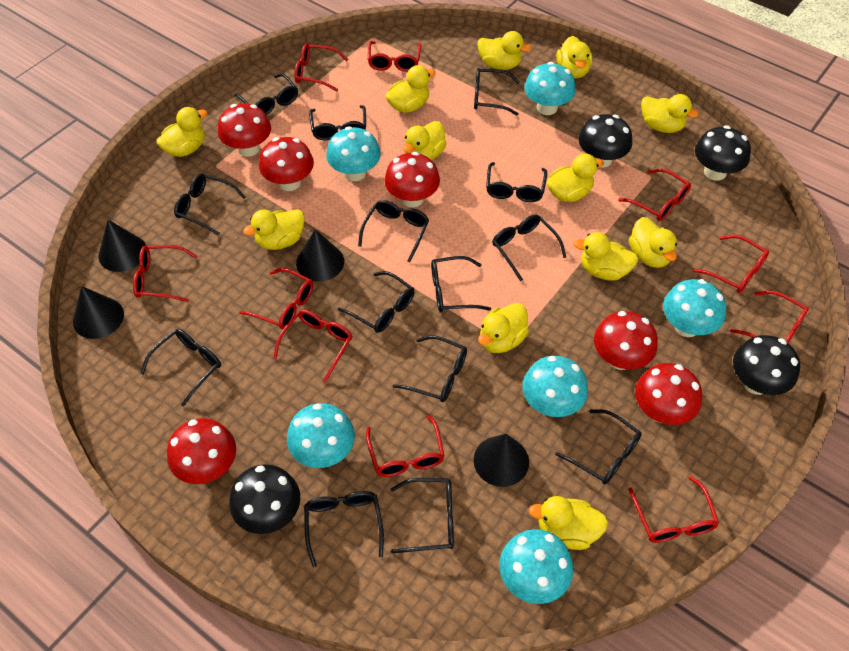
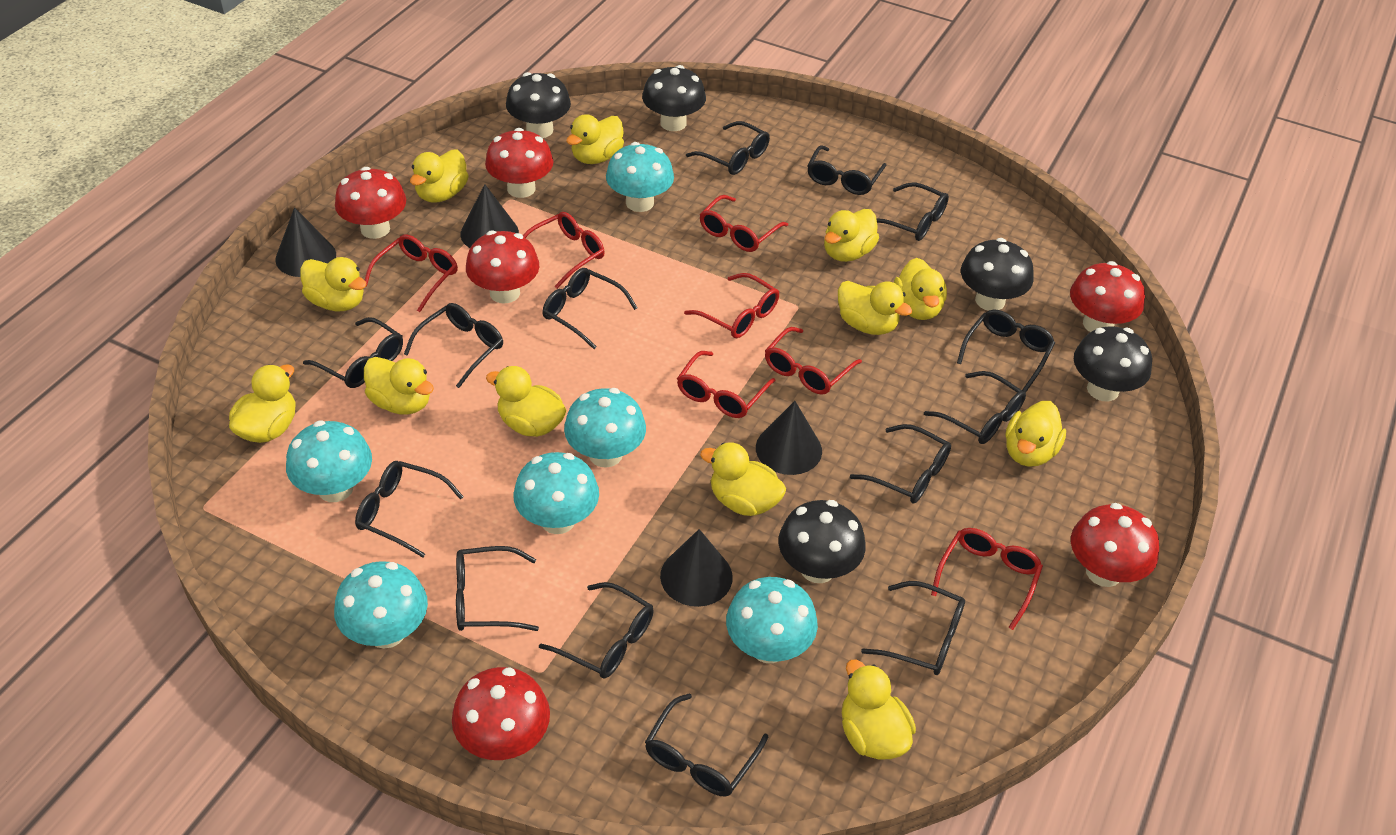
black mushroom: [229,464,300,534] [578,114,632,168] [695,125,751,181] [733,335,800,395] = 4 -> [506,72,571,138] [642,65,706,131] [778,500,866,583] [961,238,1034,311] [1074,326,1152,401] = 5
red glasses: [133,245,198,302] [239,268,313,329] [273,309,352,383] [294,43,349,92] [366,414,445,477] [368,41,422,72] [618,169,691,221] [628,476,719,543] [693,235,769,293] [730,290,809,343] = 10 -> [365,234,458,312] [523,212,605,289] [677,351,776,418] [684,273,779,338] [699,195,788,252] [765,327,862,395] [931,528,1043,630] = 7

